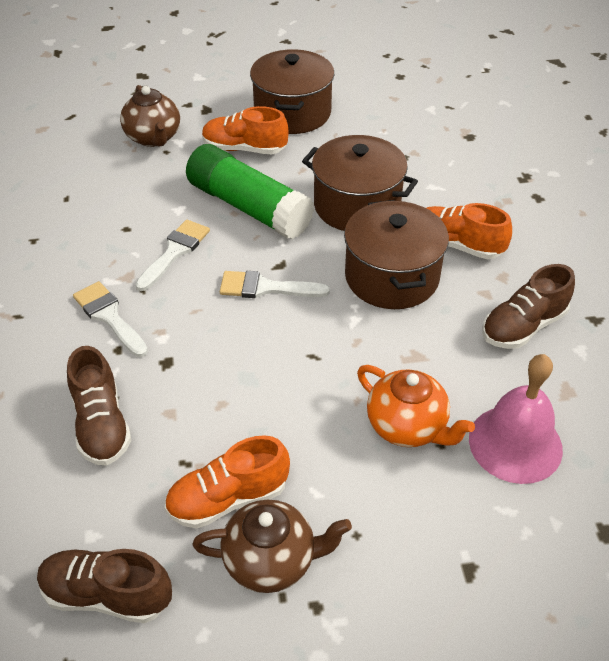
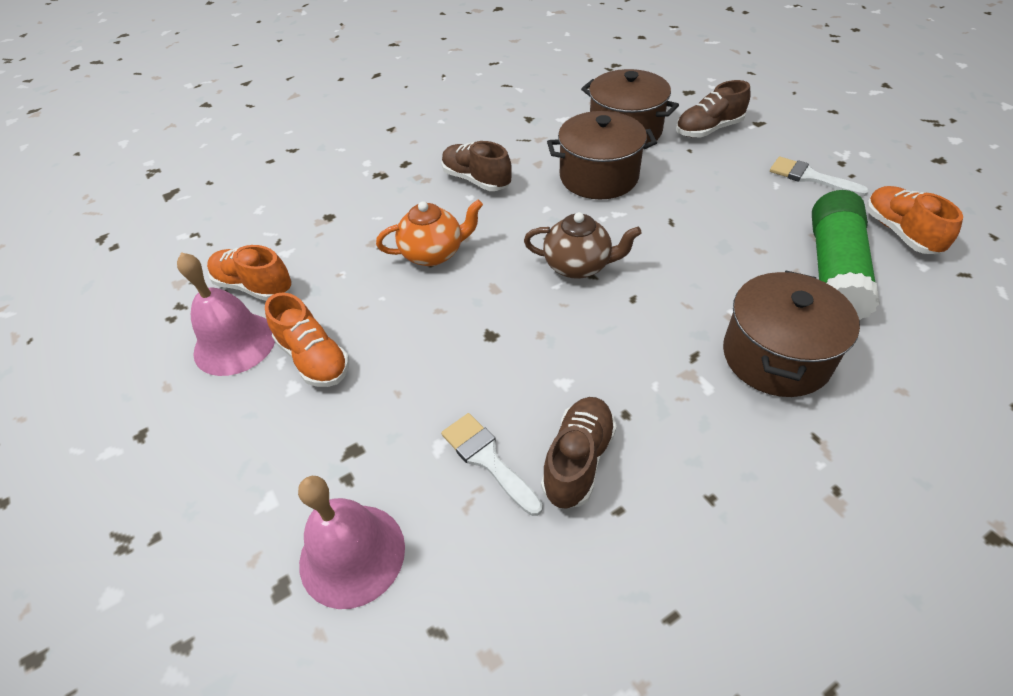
brown teapot: [120,85,180,147] [192,500,352,593] = 2 -> [524,212,642,279] = 1
pink bell: [469,354,563,484] = 1 -> [177,252,275,376] [298,476,405,609] = 2
white brush: [73,281,148,357] [135,219,210,291] [220,271,330,298] = 3 -> [441,413,543,516] [770,157,869,196] = 2

